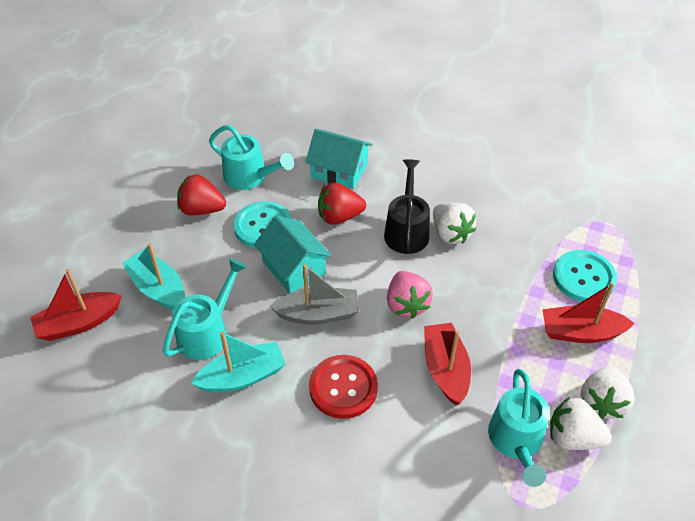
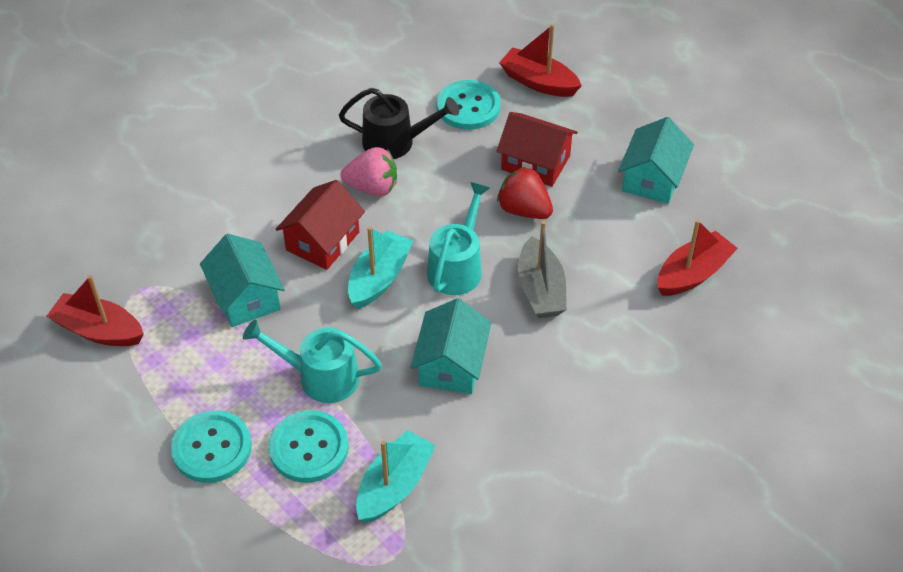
red button: [309,355,378,419] = 1 -> none = 0
red house: none = 0 -> [276,180,365,270] [497,112,578,187] = 2
red strawberry: [177,175,226,215] [318,183,366,225] = 2 -> [497,167,553,219] = 1
turquoise button: [234,201,292,249] [553,250,617,302] = 2 -> [171,410,252,483] [269,410,349,483] [437,80,501,130] = 3
turquoise house: [254,215,332,294] [306,129,372,190] = 2 -> [200,234,285,327] [411,298,491,394] [618,117,694,204] = 3
turquoise watering can: [163,259,247,360] [209,125,294,190] [488,369,550,487] = 3 -> [243,320,382,403] [427,182,490,295] = 2
white strawberry: [433,203,476,244] [550,397,612,450] [581,366,635,419] = 3 -> none = 0

